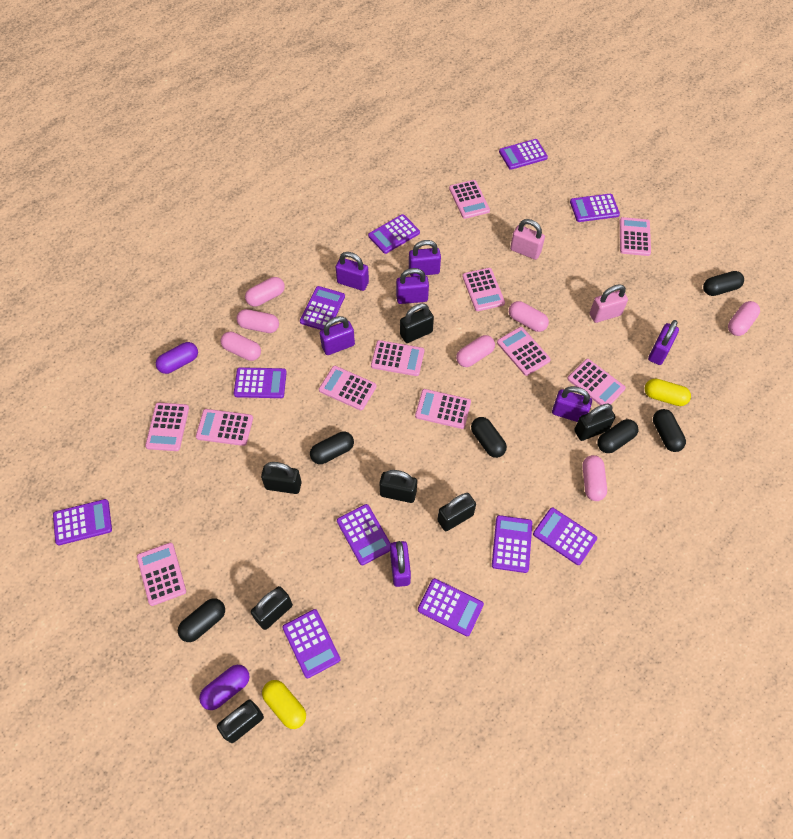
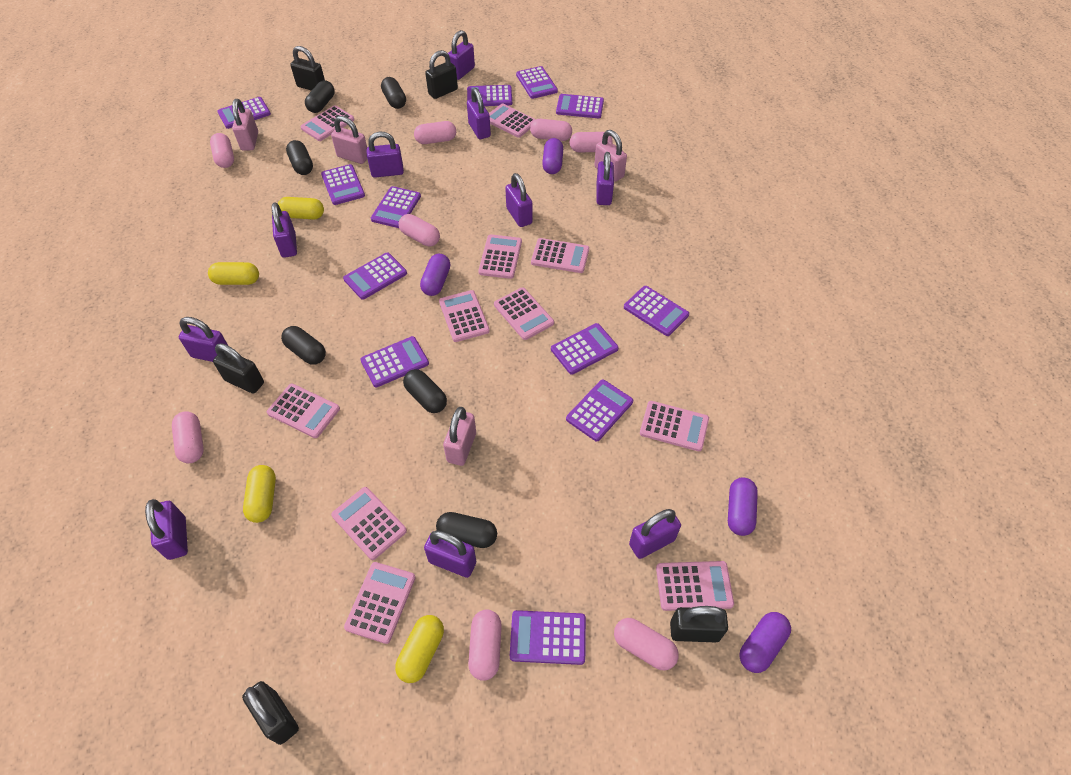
black padlock: [217,700,264,743] [251,586,293,630] [261,462,302,494] [379,470,417,503] [400,303,434,343] [438,493,476,531] [574,404,615,441] = 7 -> [213,343,264,394] [242,681,299,745] [290,46,325,91] [425,50,458,99] [670,606,728,642] = 5
pink capsule: [220,332,261,361] [236,309,279,333] [245,277,285,307] [456,335,495,367] [509,301,549,332] [582,455,607,501] [728,301,760,336] = 7 -> [172,411,204,463] [210,133,234,168] [399,214,440,246] [414,121,456,144] [468,610,502,681] [530,119,572,141] [569,132,613,152] [614,618,679,670] = 8
pink padlock: [510,219,545,260] [590,284,628,323] = 2 -> [232,99,258,151] [331,116,367,164] [443,407,476,466] [594,130,627,182] = 4
purple calculator: [53,499,112,545] [234,367,287,398] [282,609,341,678] [300,286,345,330] [337,504,391,565] [368,214,420,254] [418,578,484,636] [492,515,532,573] [499,139,548,170] [533,508,597,565] [570,194,620,222] = 11 -> [217,97,271,129] [321,164,365,205] [343,252,407,300] [360,336,429,387] [371,186,421,228] [467,85,512,106] [510,610,586,665] [516,66,558,99] [551,323,619,375] [556,94,604,118] [566,379,633,441] [624,286,689,336] = 12
purple capsule: [156,342,198,374] [199,665,250,710] = 2 -> [420,254,450,296] [542,138,563,174] [728,478,758,536] [739,612,791,673] = 4
purple padlock: [320,316,355,355] [335,252,369,291] [390,541,411,587] [396,268,429,304] [409,240,441,276] [552,386,592,422] [648,320,679,365] = 7 -> [145,499,188,560] [179,317,228,362] [272,202,297,258] [366,131,404,178] [424,530,476,578] [448,30,475,80] [467,88,491,139] [505,173,533,227] [596,152,614,205] [629,509,681,559] = 10
yellow capsule: [262,680,306,729] [645,379,691,406] = 2 -> [208,262,259,285] [243,465,276,523] [278,197,324,219] [395,615,444,683] = 4

